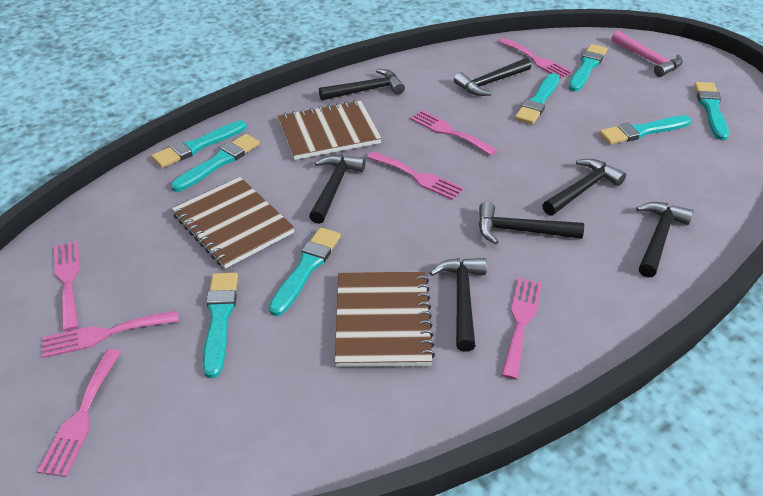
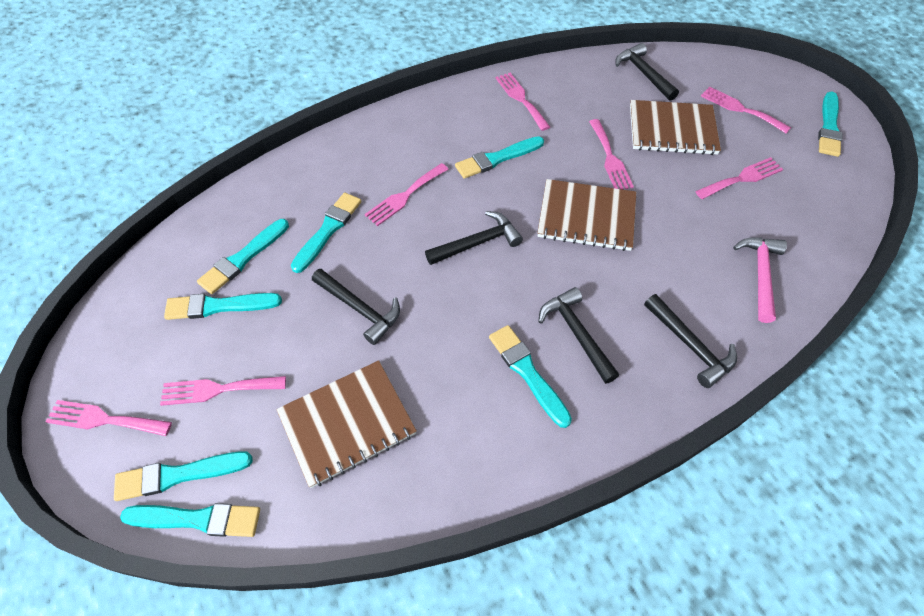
black hammer: [309,155,366,224] [319,69,405,101] [430,258,487,352] [454,58,531,96] [479,201,584,244] [542,159,626,216] [636,202,694,278] = 7 -> [312,269,400,345] [425,211,523,265] [538,287,619,384] [615,43,679,101] [644,294,737,388] = 5

